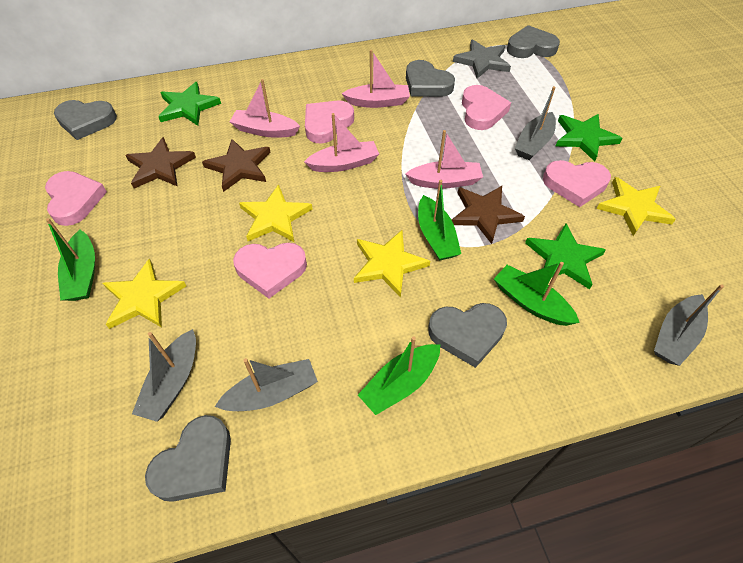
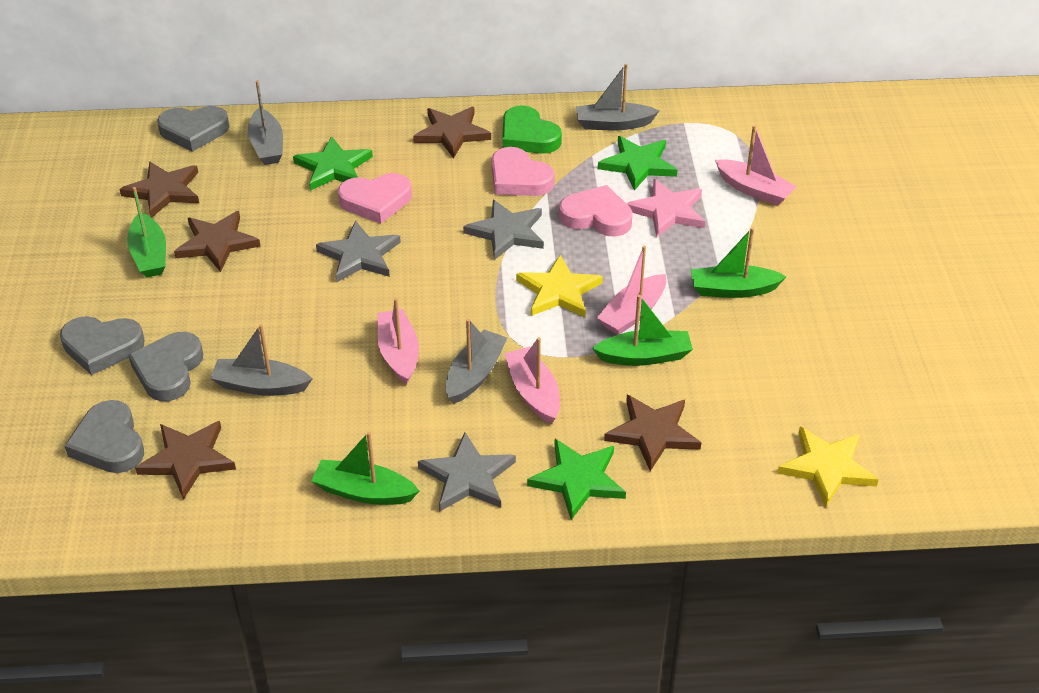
brown star: [125,137,196,188] [202,139,271,192] [452,186,525,244] = 3 -> [119,162,199,218] [135,421,236,500] [174,211,260,272] [413,107,491,158] [604,395,701,471] = 5
green heart: none = 0 -> [502,105,562,154] = 1
grey heart: [54,100,117,140] [145,415,231,502] [406,60,455,97] [428,303,507,368] [507,25,560,58] = 5 -> [60,316,145,375] [65,400,144,473] [128,332,203,401] [157,106,230,152] = 4
grey star: [453,39,511,78] = 1 -> [316,221,401,282] [418,433,516,512] [463,200,544,260] = 3
pink heart: [45,171,107,226] [233,243,307,299] [305,101,354,144] [462,85,511,130] [543,160,611,207] = 5 -> [338,173,412,224] [492,147,555,196] [559,185,633,237] = 3
pink star: none = 0 -> [626,179,705,238] = 1
yellow star: [103,259,186,329] [239,184,312,242] [354,230,430,298] [596,177,676,236] = 4 -> [516,255,603,317] [777,427,879,507] = 2

